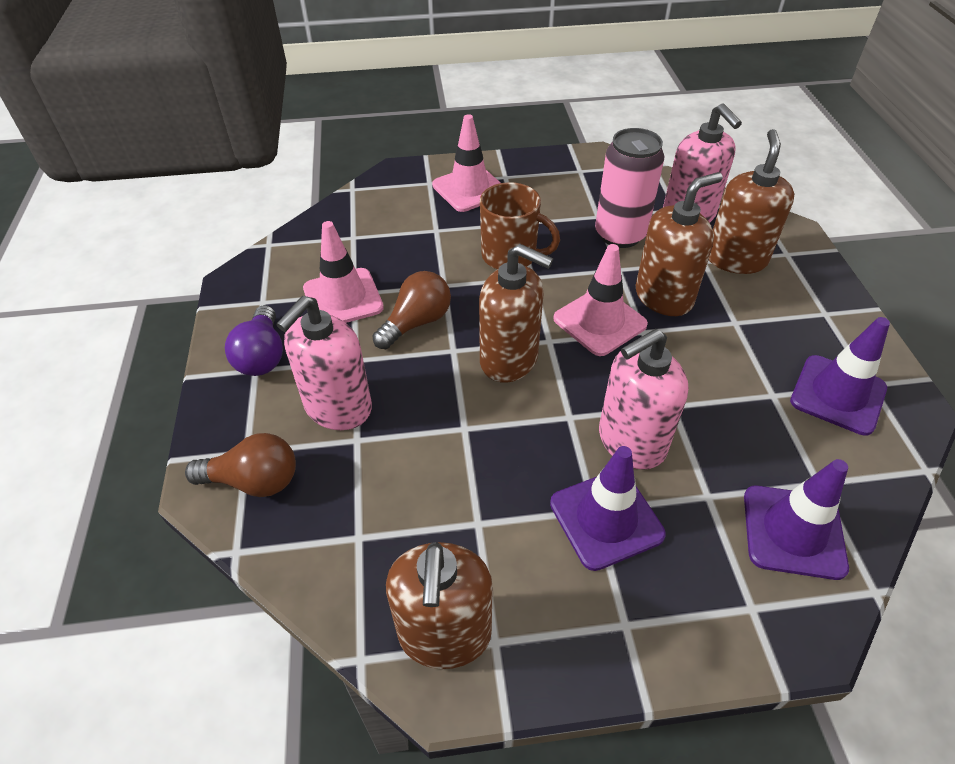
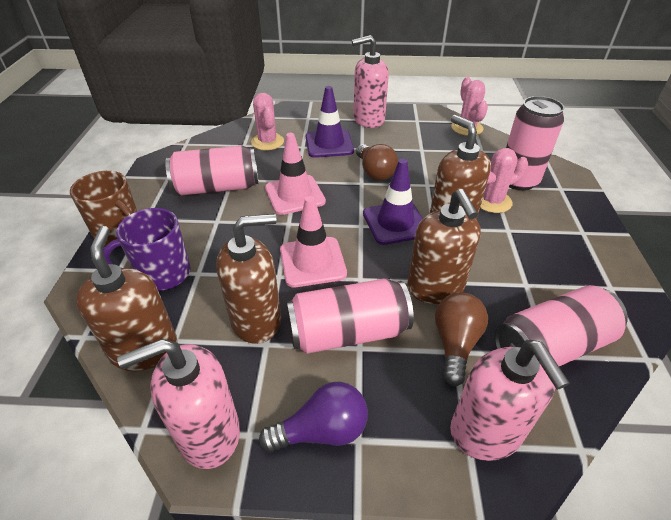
pink cactus: none = 0 -> [251,93,284,150] [451,77,488,136] [480,148,528,213] = 3
pink can: [595,128,664,248] = 1 -> [165,146,259,195] [286,279,414,354] [494,285,628,366] [506,96,564,191] = 4
pink traffic cone: [303,221,384,323] [432,114,501,212] [553,244,648,356] = 3 -> [265,133,326,215] [280,196,347,287] = 2
purple mug: none = 0 -> [103,208,190,291] = 1
purple traffic cone: [550,446,666,571] [744,459,849,580] [790,317,890,436] = 3 -> [306,86,354,158] [363,159,423,245] = 2

